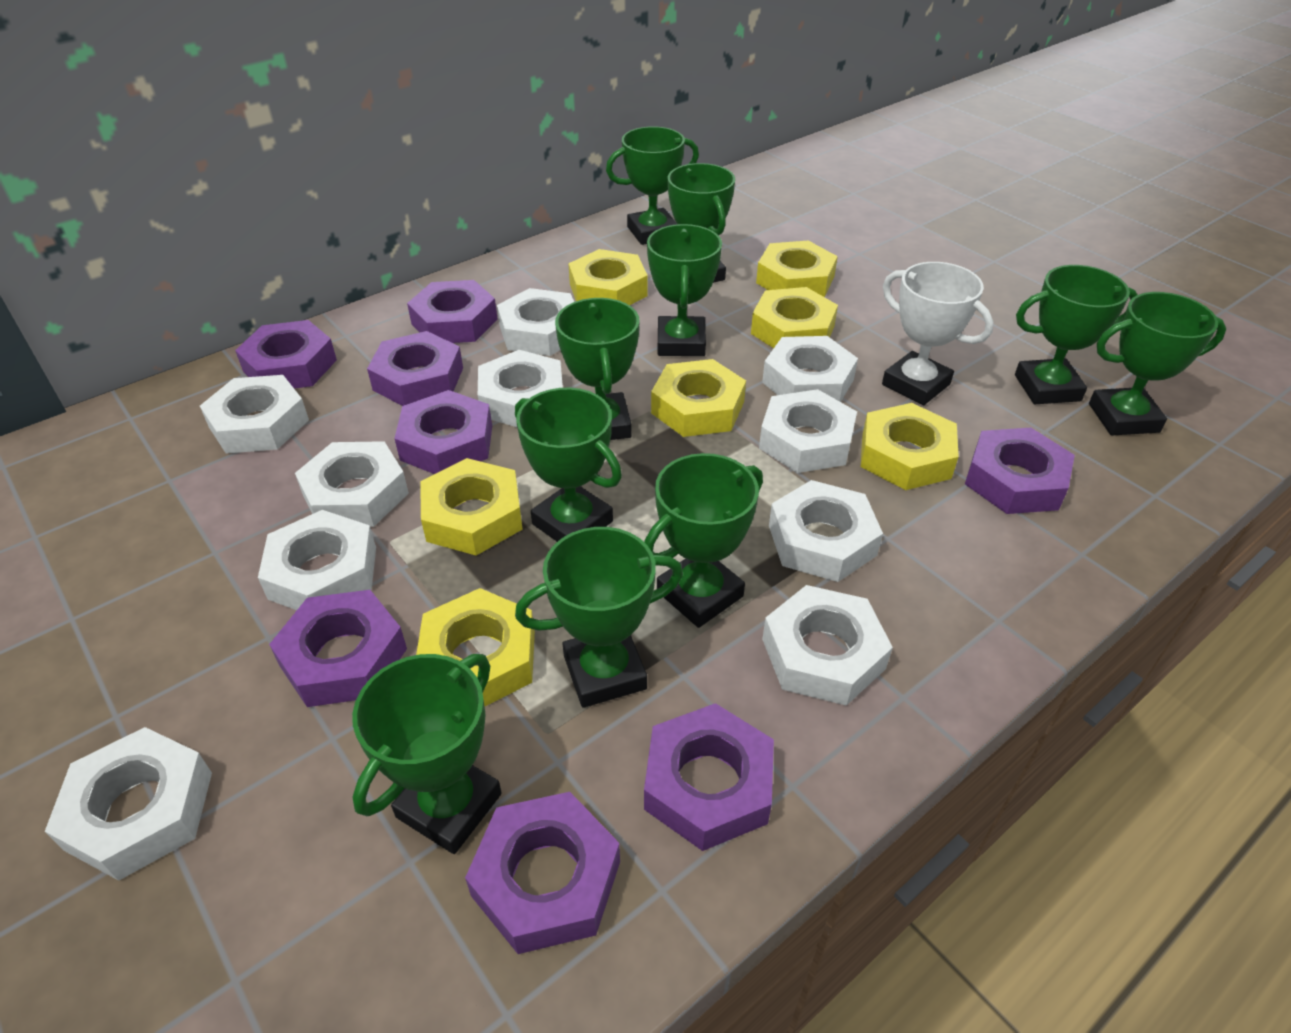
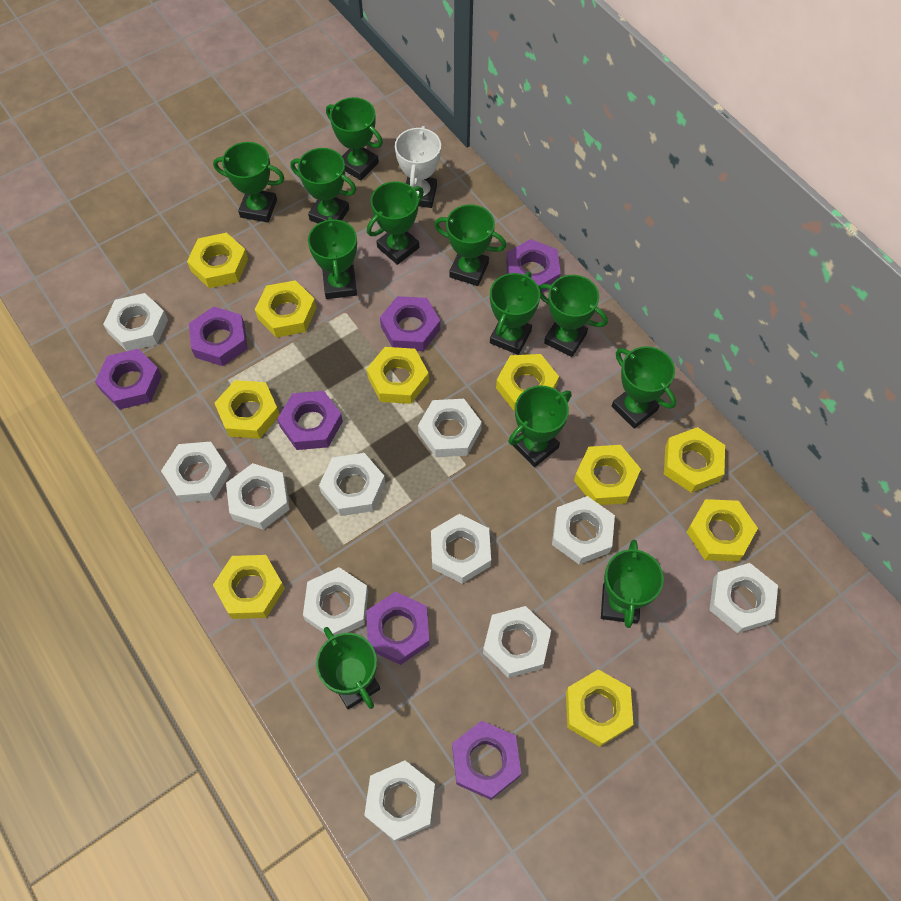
green trophy: [352,654,502,854] [515,388,622,542] [515,527,683,708] [555,298,640,440] [606,126,699,245] [644,453,763,628] [647,224,722,356] [668,163,735,283] [1015,265,1137,404] [1089,292,1226,435] = 10 -> [213,142,284,223] [291,148,356,224] [308,217,357,299] [316,627,380,709] [326,97,383,180] [367,181,424,265] [434,204,506,286] [490,272,540,355] [508,385,571,467] [538,275,608,357] [601,539,664,628] [612,346,676,429] = 12
purple nut: [235,320,337,389] [269,590,407,707] [367,331,463,406] [394,390,492,474] [407,280,498,343] [465,792,620,954] [644,703,774,851] [965,428,1075,514] = 8 -> [95,349,162,410] [189,307,248,366] [277,391,343,450] [366,592,430,665] [380,296,440,351] [452,721,521,800] [506,239,561,293] = 7
white nut: [45,727,212,881] [200,375,309,454] [258,510,376,610] [295,441,409,527] [478,350,563,427] [497,288,574,356] [759,389,857,473] [762,336,858,402] [762,585,893,706] [769,480,883,582] = 10 -> [103,293,168,351] [161,442,230,503] [226,463,290,530] [303,567,368,636] [319,453,385,516] [364,761,435,842] [418,399,482,457] [431,514,491,584] [483,606,551,678] [552,496,615,564] [709,563,778,633] = 11
yellow nut: [416,588,535,706] [420,458,523,555] [568,249,648,305] [651,359,746,437] [751,287,838,348] [756,240,838,297] [861,403,959,490] = 7 -> [187,233,248,288] [213,555,285,619] [215,380,280,439] [255,280,316,338] [367,347,429,404] [496,354,559,411] [566,669,633,747] [574,445,641,505] [664,427,725,493] [686,499,758,562] = 10

